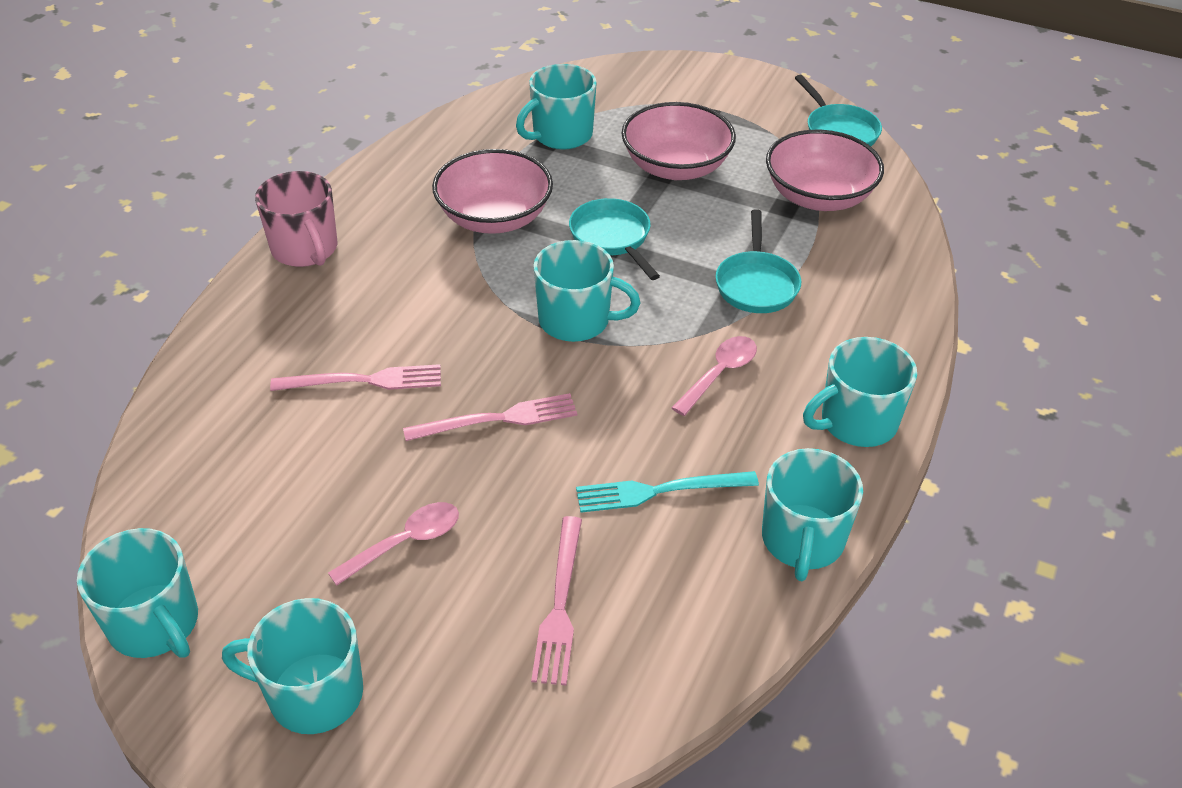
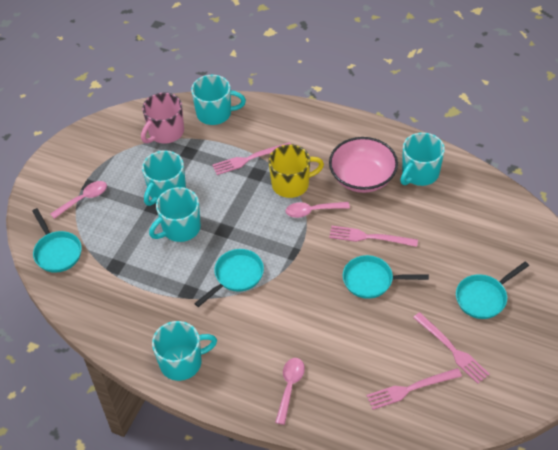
pink bowl: [432,149,553,234] [621,102,736,180] [766,130,884,211] = 3 -> [329,137,398,193] = 1
pink fork: [270,364,441,391] [403,393,577,441] [531,516,582,685] = 3 -> [212,142,291,175] [329,226,418,247] [366,368,462,410] [413,312,490,384] = 4
pink spoon: [328,502,459,586] [672,336,757,416] = 2 -> [51,181,107,219] [275,358,305,425] [285,202,350,218] = 3
turquoise fork: [576,471,759,513] = 1 -> none = 0
turquoise mug: [77,528,198,658] [222,598,363,734] [516,64,597,150] [533,240,641,342] [762,448,863,581] [803,337,917,447] = 6 -> [142,150,186,206] [149,187,201,242] [152,321,217,381] [191,75,246,125] [400,132,445,186] = 5
turquoise pan: [569,198,660,280] [715,209,801,313] [795,75,882,146] = 3 -> [32,208,82,273] [194,249,264,307] [343,255,429,299] [456,261,529,319] = 4
yellow mug: none = 0 -> [268,144,324,198] = 1

